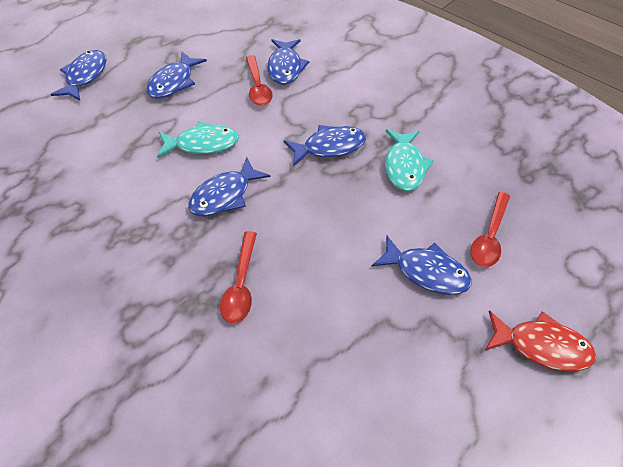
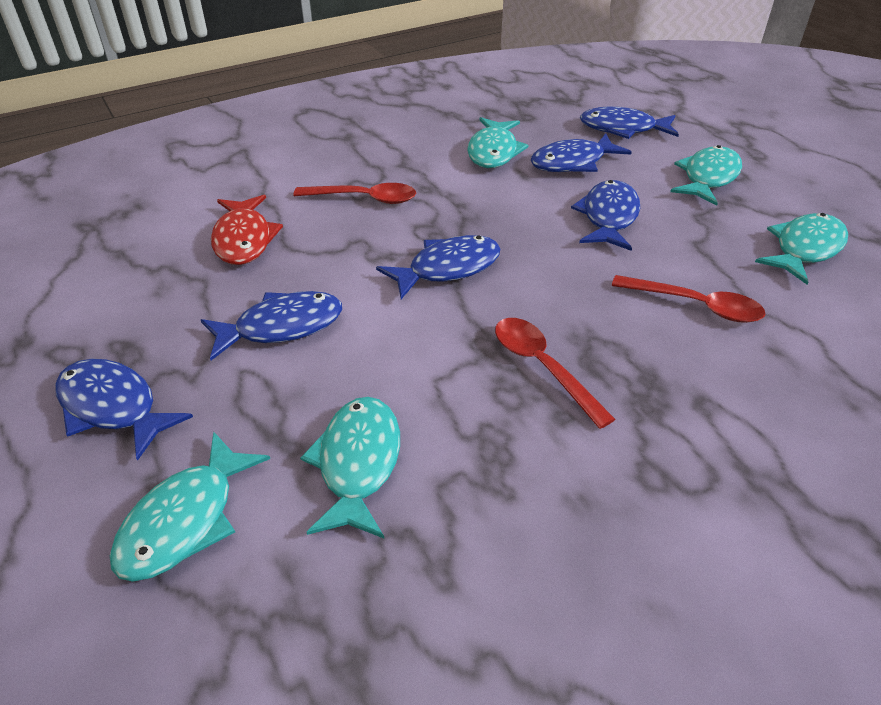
turquoise fish: [157,121,239,158] [385,130,434,191] = 2 -> [110,432,270,582] [300,397,400,538] [467,117,528,168] [670,145,742,206] [755,213,848,284] = 5

